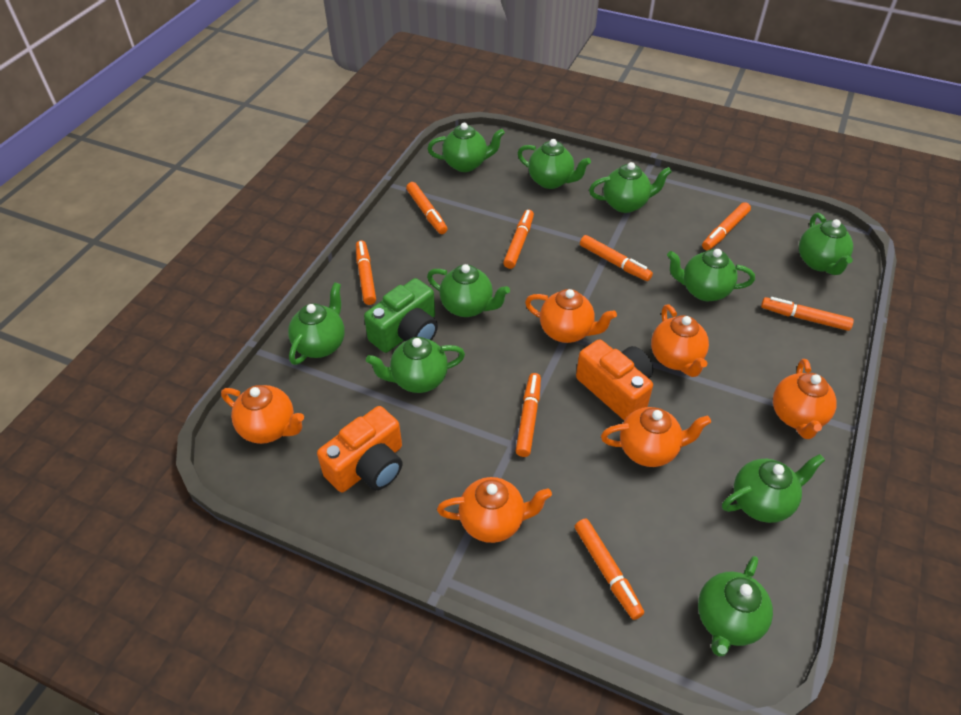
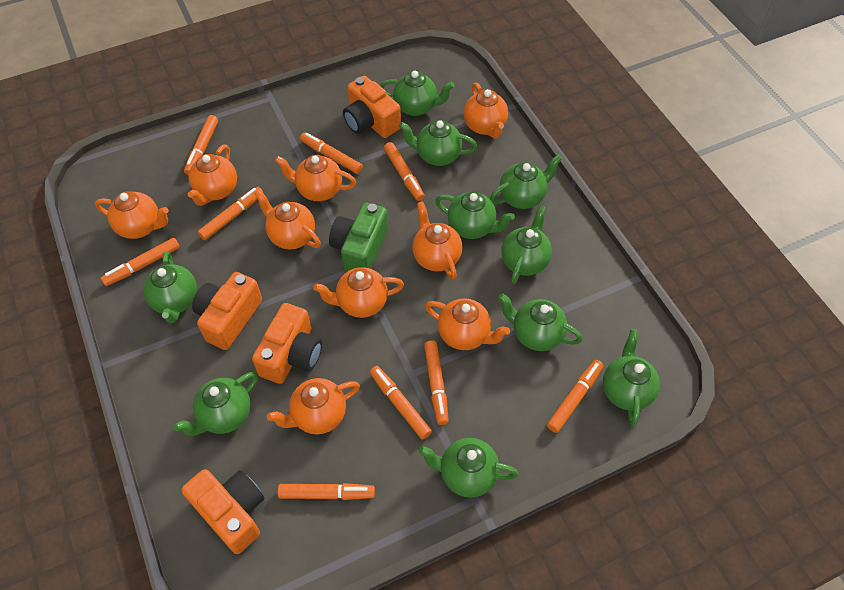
orange camera: [317,406,403,492] [576,339,653,420] = 2 -> [181,469,265,554] [192,272,262,350] [252,303,322,384] [343,76,401,138] = 4
orange marker: [356,241,376,305] [406,182,447,234] [503,210,534,269] [516,373,541,457] [575,519,644,620] [580,235,653,281] [702,202,751,250] [761,297,854,331] = 8 -> [101,238,180,286] [184,115,218,175] [198,187,264,240] [277,483,375,500] [300,132,363,174] [370,366,432,439] [384,142,425,201] [424,340,449,425] [547,360,603,433] = 9
orange teapot: [221,385,304,444] [437,477,552,543] [525,289,617,343] [601,407,711,467] [651,305,709,377] [773,359,837,439] = 6 -> [95,191,169,239] [188,145,237,206] [254,190,321,250] [267,378,360,434] [275,155,356,201] [313,267,404,318] [412,201,462,279] [425,298,510,350] [464,82,508,138] = 9

